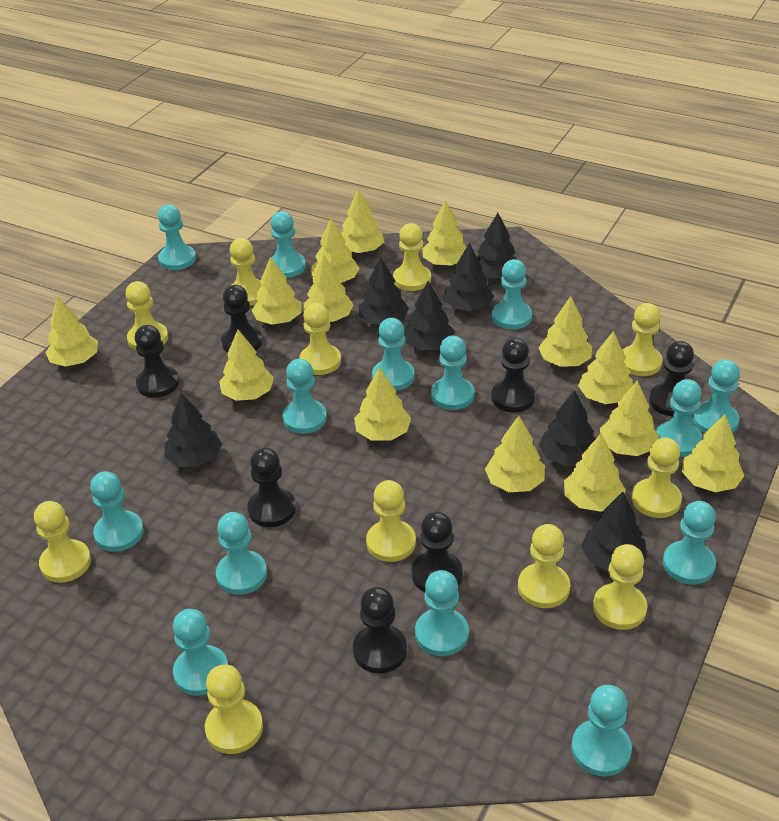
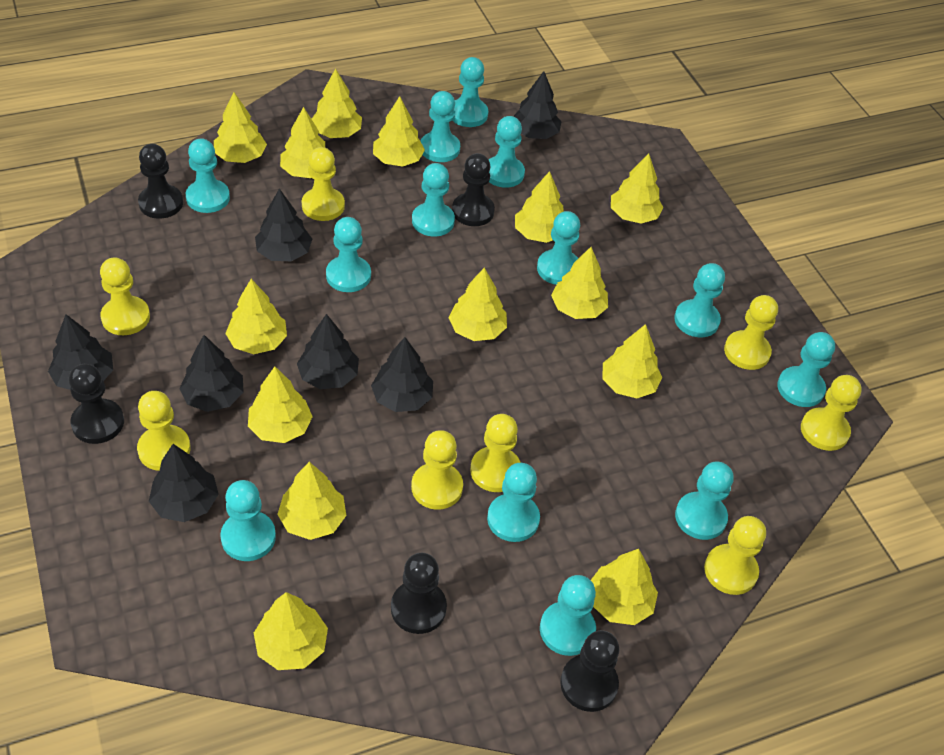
black pawn: [135,325,179,398] [221,285,263,352] [247,447,296,527] [353,587,407,673] [412,512,463,592] [491,338,535,412] [649,341,694,416] = 7 -> [69,364,124,444] [138,144,183,219] [391,553,447,634] [452,153,495,226] [560,630,619,712] = 5
turquoise pawn: [90,471,144,552] [158,205,196,270] [173,609,228,696] [216,512,267,595] [271,211,306,278] [283,359,327,434] [372,318,414,391] [415,570,469,656] [431,336,474,410] [492,259,532,330] [571,685,632,776] [656,379,702,457] [663,501,716,585] [692,360,740,433] = 14 -> [186,139,230,213] [220,480,276,561] [326,217,371,292] [412,163,455,237] [420,91,460,162] [452,57,488,127] [487,463,540,542] [489,116,525,188] [537,211,580,285] [540,575,596,656] [674,263,725,337] [675,462,734,540] [777,332,835,407] = 13
yellow pawn: [34,501,91,583] [125,281,168,350] [205,664,263,754] [230,238,262,306] [299,303,341,375] [366,480,416,562] [393,223,431,291] [518,524,570,608] [593,544,647,630] [623,303,663,376] [632,437,682,518] = 11 -> [100,257,150,335] [137,391,191,471] [302,147,345,221] [411,430,463,510] [470,414,521,492] [704,516,766,595] [724,295,778,370] [801,375,862,451] = 8

